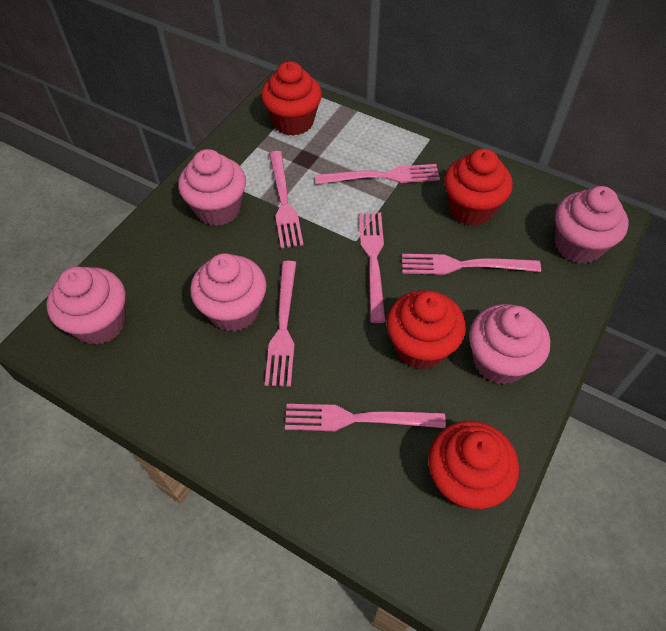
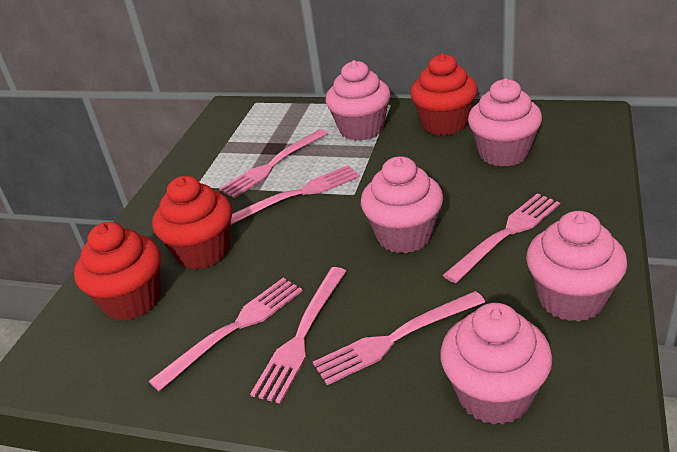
red cupcake: [261,61,322,136] [387,290,466,369] [428,421,519,509] [444,149,513,226] = 4 -> [74,222,161,321] [152,176,232,270] [410,53,478,136] = 3

